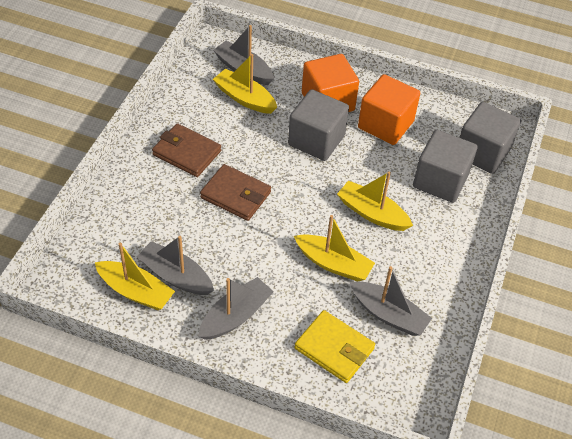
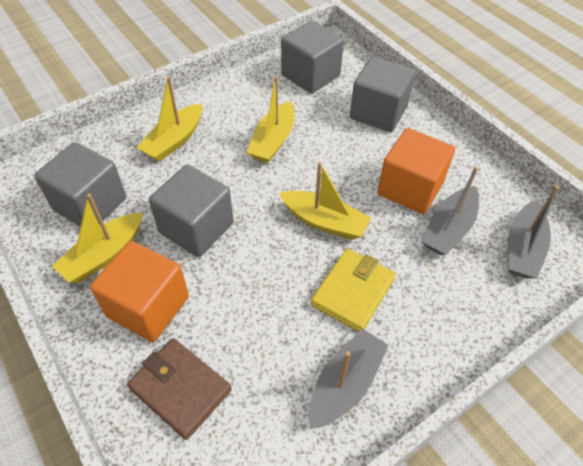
brown wallet: [152,123,221,177] [200,164,271,221] = 2 -> [127,338,232,440] = 1
grey boat: [137,236,214,295] [198,277,274,340] [213,25,274,85] [350,266,432,336] = 4 -> [309,328,389,429] [421,166,479,256] [508,186,560,279] = 3
grey cube: [288,89,349,161] [413,130,477,203] [459,102,521,174] = 3 -> [34,142,126,227] [149,165,234,257] [281,21,344,94] [350,56,416,132] = 4

